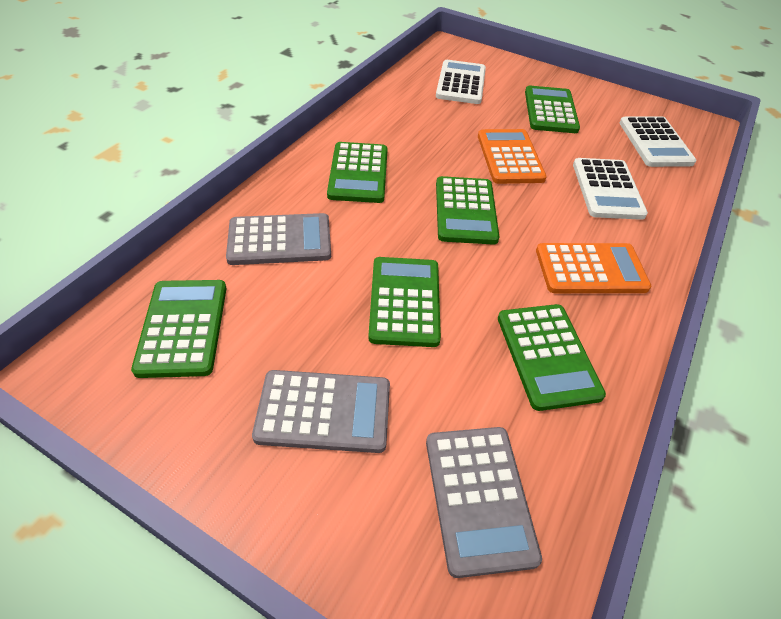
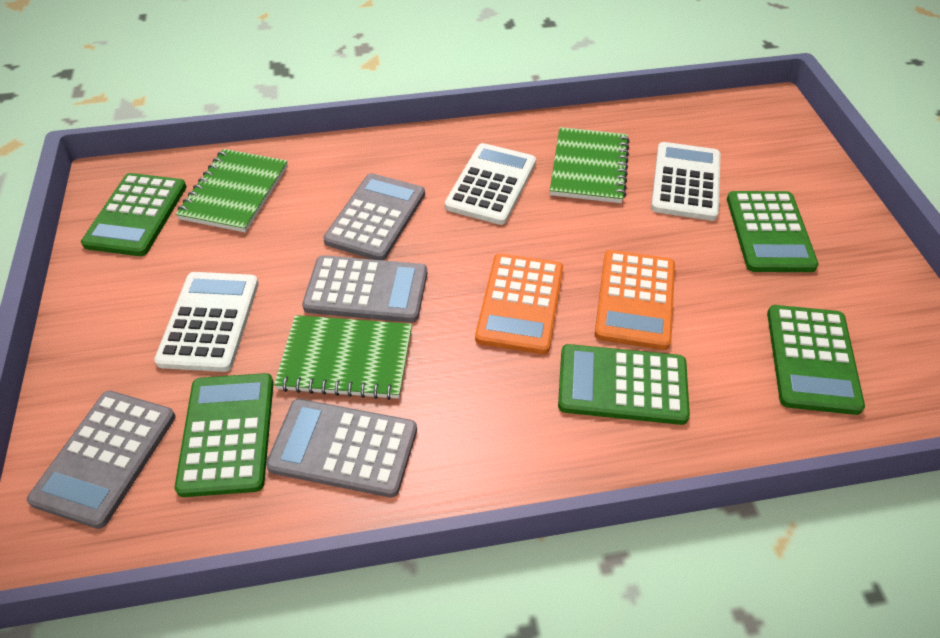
green calculator: [131,280,226,378] [327,142,388,203] [368,257,441,347] [436,176,499,245] [498,304,606,411] [525,86,580,133] = 6 -> [81,173,187,256] [175,373,274,497] [558,344,690,425] [727,191,819,272] [767,305,865,415] = 5
green notebook: none = 0 -> [176,149,288,233] [274,315,412,400] [550,127,630,203] = 3
grey calculator: [226,213,331,265] [252,370,390,453] [426,427,542,578] = 3 -> [27,391,176,529] [266,399,417,498] [302,255,427,323] [323,173,425,260] = 4

